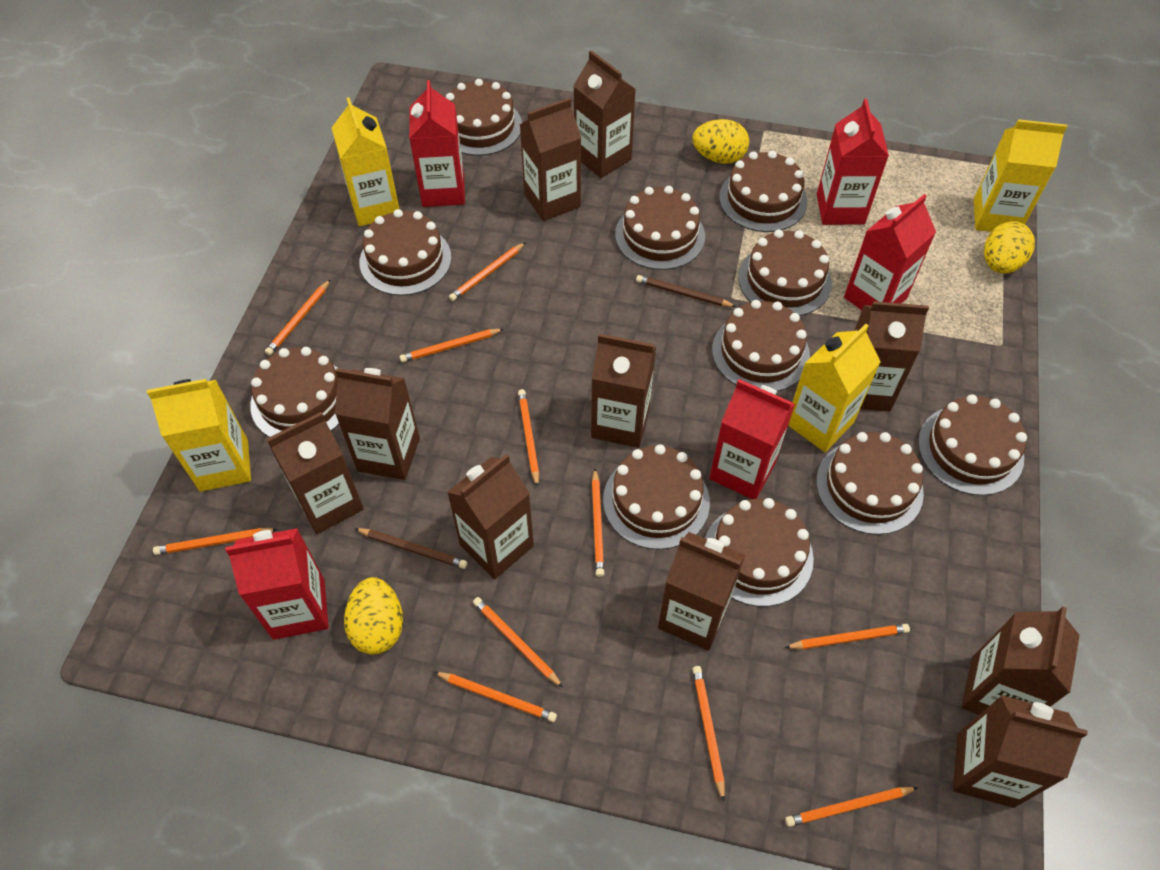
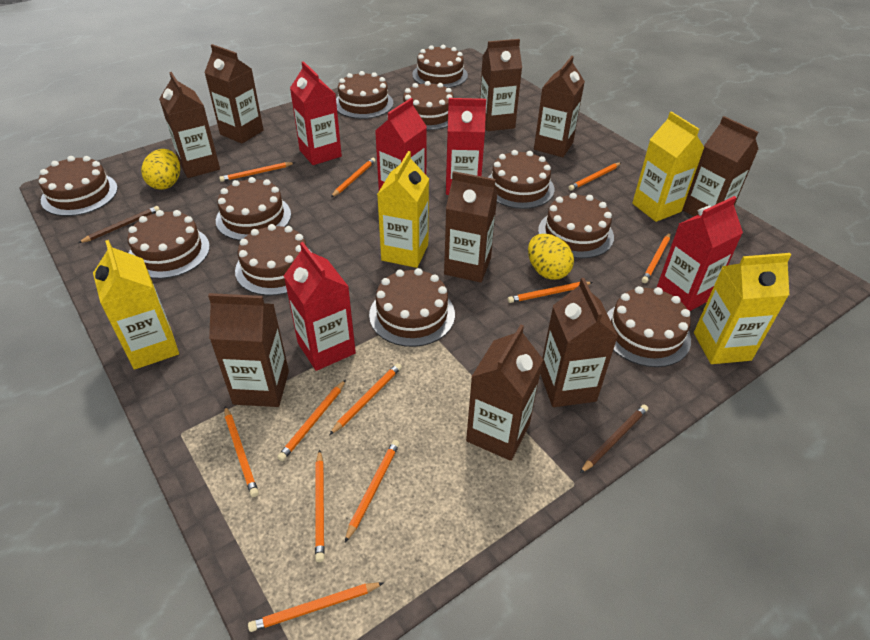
brown carton: [267,412,364,534] [335,368,420,480] [447,454,534,579] [520,98,581,221] [573,50,636,178] [591,334,656,448] [658,532,745,651] [854,301,929,412] [953,695,1088,808] [961,607,1080,715] = 10 -> [159,72,220,178] [204,44,263,144] [208,293,289,407] [444,171,498,282] [466,324,543,461] [480,39,522,131] [534,56,585,157] [540,278,618,407] [682,116,758,217] = 9
yellow egg: [344,577,403,654] [692,119,749,164] [984,221,1035,274] = 3 -> [141,149,180,190] [528,234,574,280] = 2

